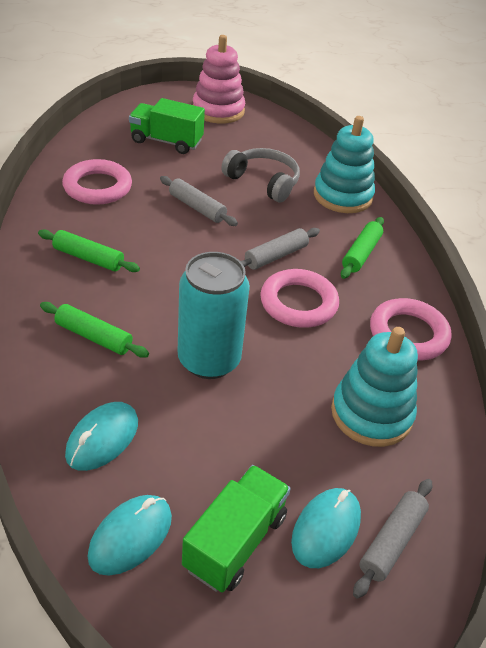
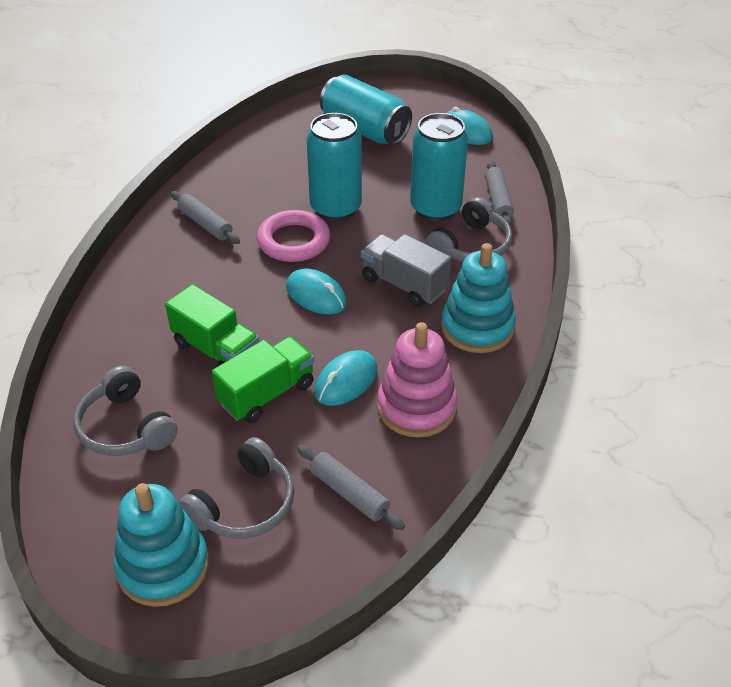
green rolling pin: [38,229,140,272] [40,302,149,358] [341,217,384,279] = 3 -> none = 0
grey headphones: [221,148,300,202] = 1 -> [73,366,178,456] [179,437,294,539] [426,197,512,262] = 3
grey truck: none = 0 -> [361,234,451,307] = 1
pink ring: [62,159,132,205] [260,269,339,328] [370,298,451,360] = 3 -> [257,210,330,262] = 1
turquoise can: [178,252,250,379] = 1 -> [307,113,362,221] [320,74,412,145] [410,113,468,221] = 3

